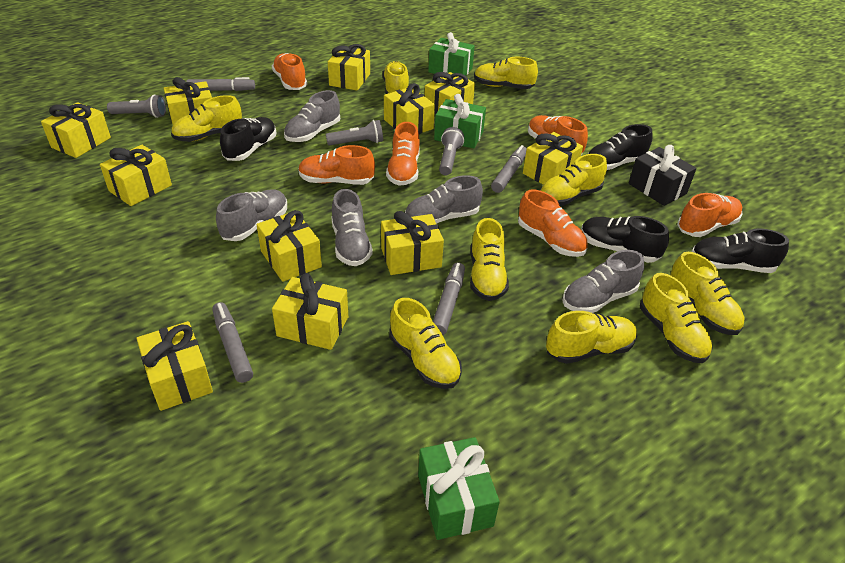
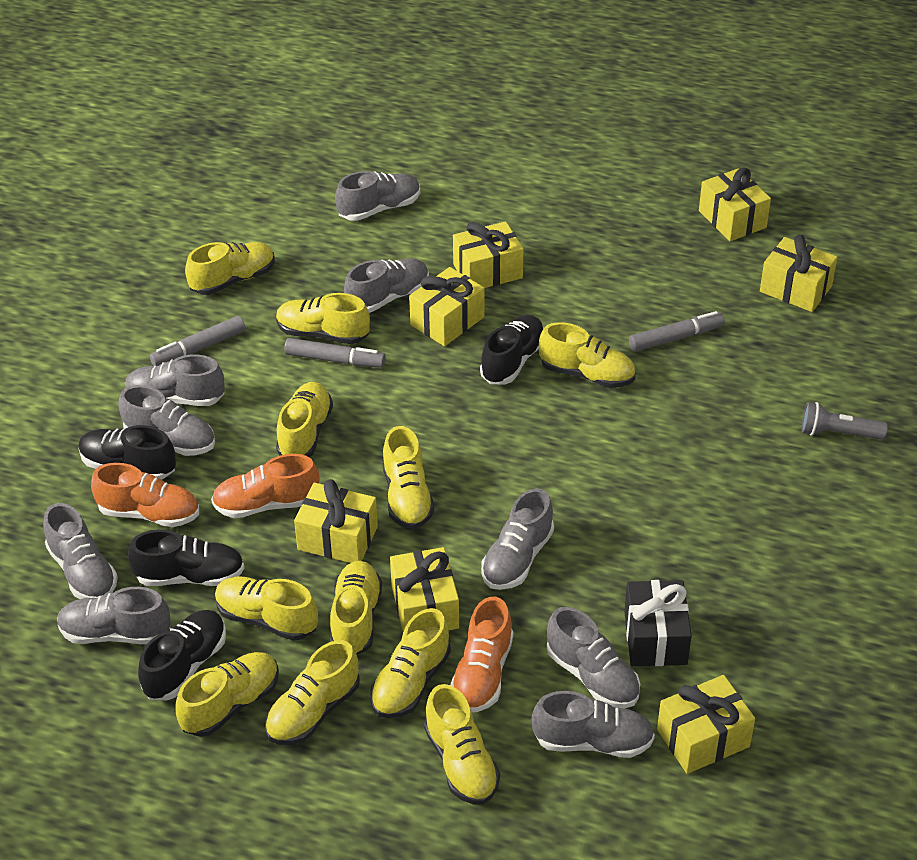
green gift: [418,437,500,540] [428,32,475,76] [434,94,486,148] = 3 -> none = 0
grey flashlight: [107,95,166,118] [326,120,383,146] [439,127,464,175] = 3 -> [802,402,888,440] = 1
grey marker: [186,77,255,91] [212,302,253,383] [433,262,465,335] [491,145,527,193] = 4 -> [150,316,245,366] [284,338,386,368] [629,311,725,352] = 3
grey shoe: [216,190,287,241] [284,90,340,142] [331,189,373,266] [405,175,483,224] [562,250,644,313] = 5 -> [43,503,118,599] [57,587,171,644] [118,385,215,456] [125,354,225,406] [335,171,420,221] [344,258,429,313] [481,488,554,590] [532,691,655,758] [547,607,640,708] = 9
orange shoe: [272,53,307,90] [298,145,375,185] [386,122,420,186] [518,190,588,257] [528,115,588,155] [677,193,742,237] = 6 -> [91,463,199,527] [211,454,319,518] [450,597,513,712] = 3
yellow gift: [41,102,111,158] [100,145,172,206] [136,321,213,411] [164,77,212,125] [256,210,322,282] [272,273,348,350] [328,44,370,91] [381,211,444,275] [384,83,435,134] [424,72,475,115] [523,132,583,185] = 11 -> [294,479,378,563] [390,547,459,632] [409,267,484,346] [453,221,523,288] [657,675,755,774] [699,168,771,241] [760,235,837,312] = 7
yellow shoe: [171,95,242,142] [383,61,409,94] [389,298,462,389] [470,218,509,301] [474,57,538,89] [540,154,607,206] [546,311,637,364] [640,273,713,363] [671,252,745,335] = 9 -> [175,652,279,737] [185,242,275,295] [215,576,318,641] [265,640,360,745] [276,293,370,344] [276,382,333,457] [330,561,382,654] [370,608,451,718] [382,426,434,529] [424,684,500,805] [539,322,635,388] = 11

